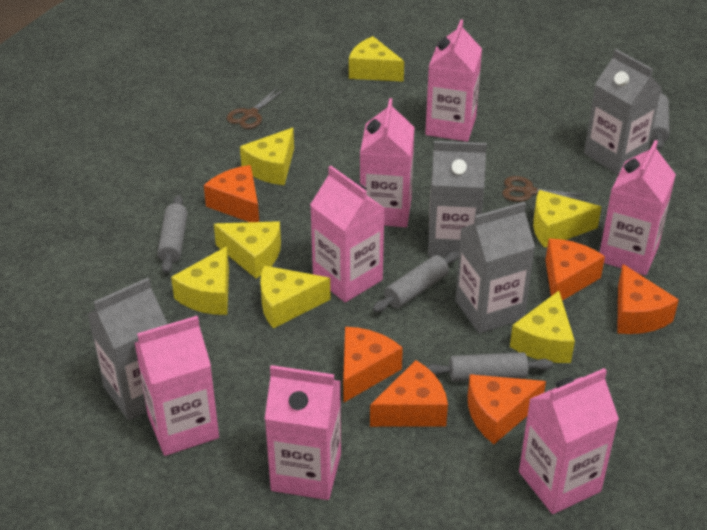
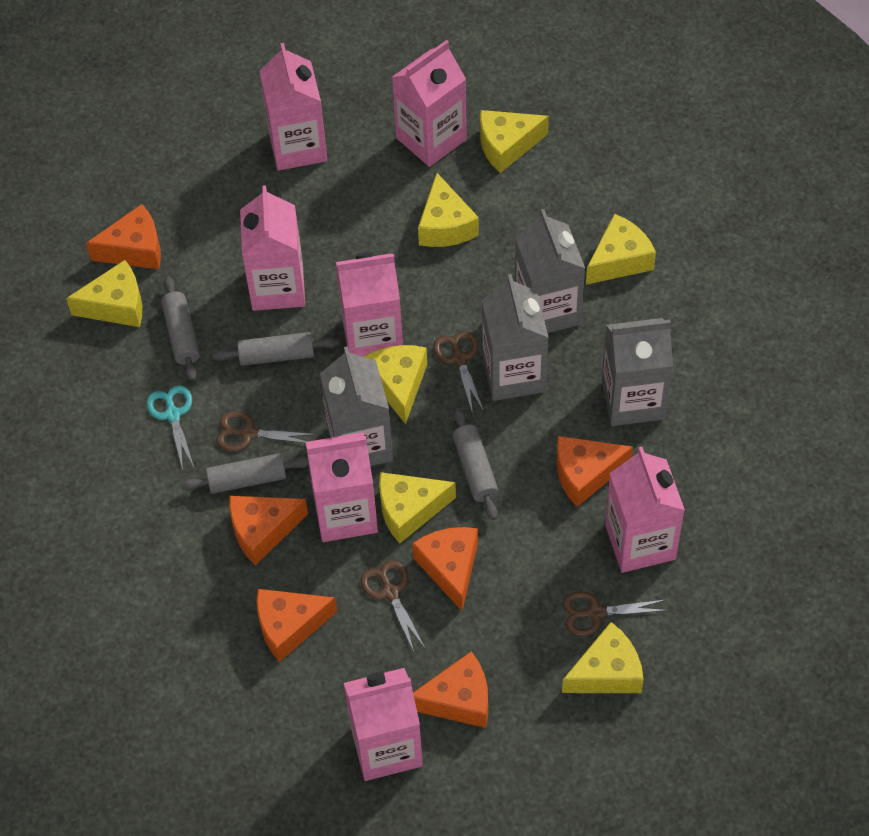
brown scissors: [227,87,285,129] [502,176,587,202] = 2 -> [216,411,317,452] [361,560,426,652] [433,331,484,414] [563,591,669,636] = 4
turquoise scissors: none = 0 -> [147,385,194,470] = 1

